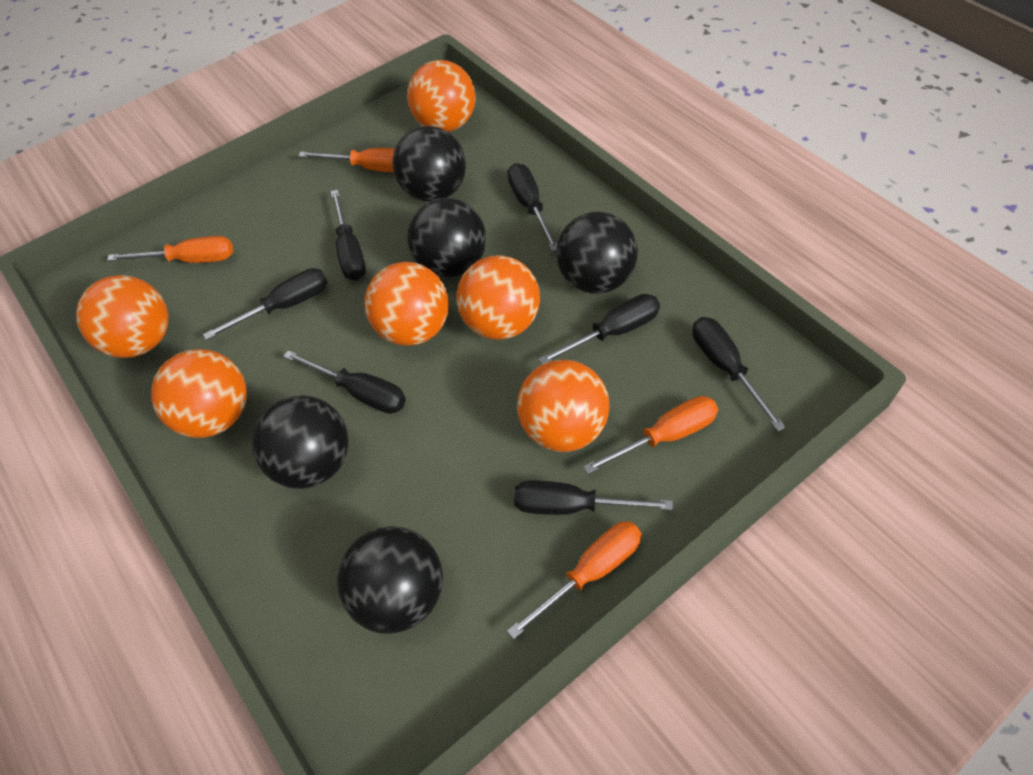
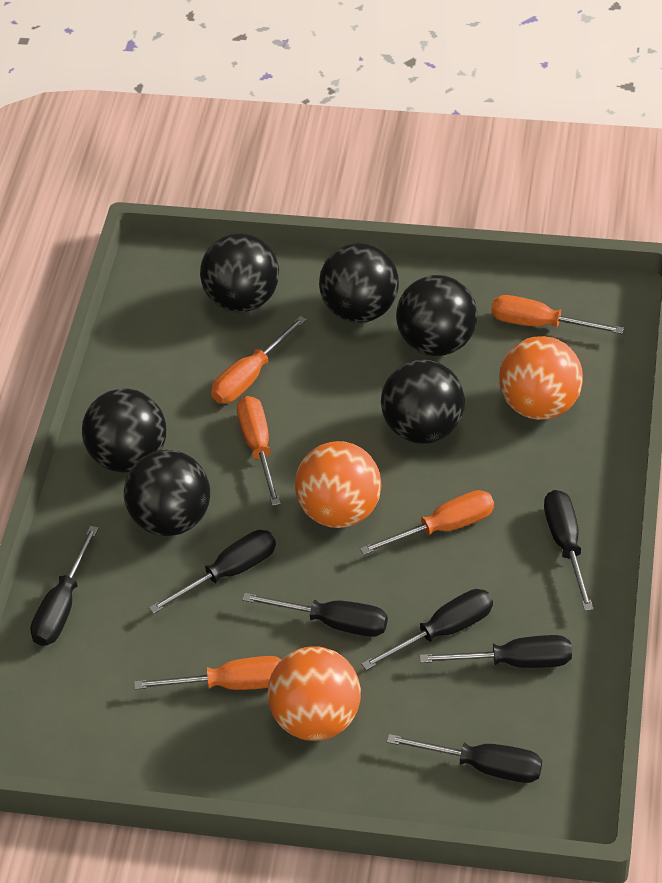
black ball: [252,395,349,489] [337,526,442,634] [392,126,466,202] [407,198,486,278] [556,212,638,294] = 5 -> [82,389,166,473] [124,450,210,536] [200,233,279,312] [319,243,399,323] [381,360,465,444] [396,275,478,356] = 6
orange ball: [76,275,169,358] [151,349,247,438] [364,262,449,346] [407,60,476,132] [457,255,540,340] [517,360,610,452] = 6 -> [267,646,361,741] [295,441,382,528] [499,336,583,420] = 3
orange screwdriver: [107,236,233,263] [299,148,395,172] [507,521,642,639] [583,396,718,474] = 4 -> [134,656,281,690] [211,316,307,403] [237,396,281,506] [360,490,494,555] [492,295,624,334] = 5

